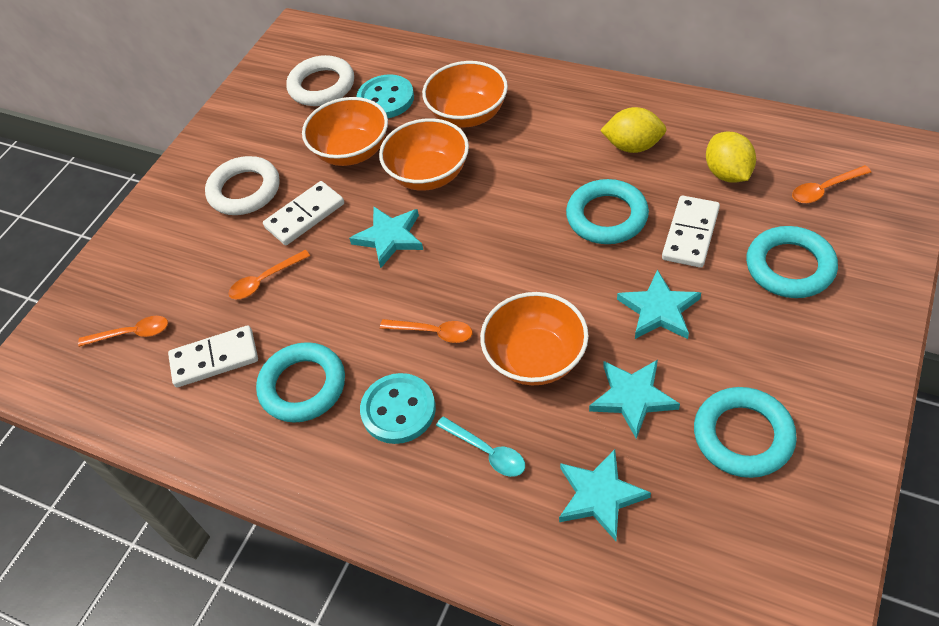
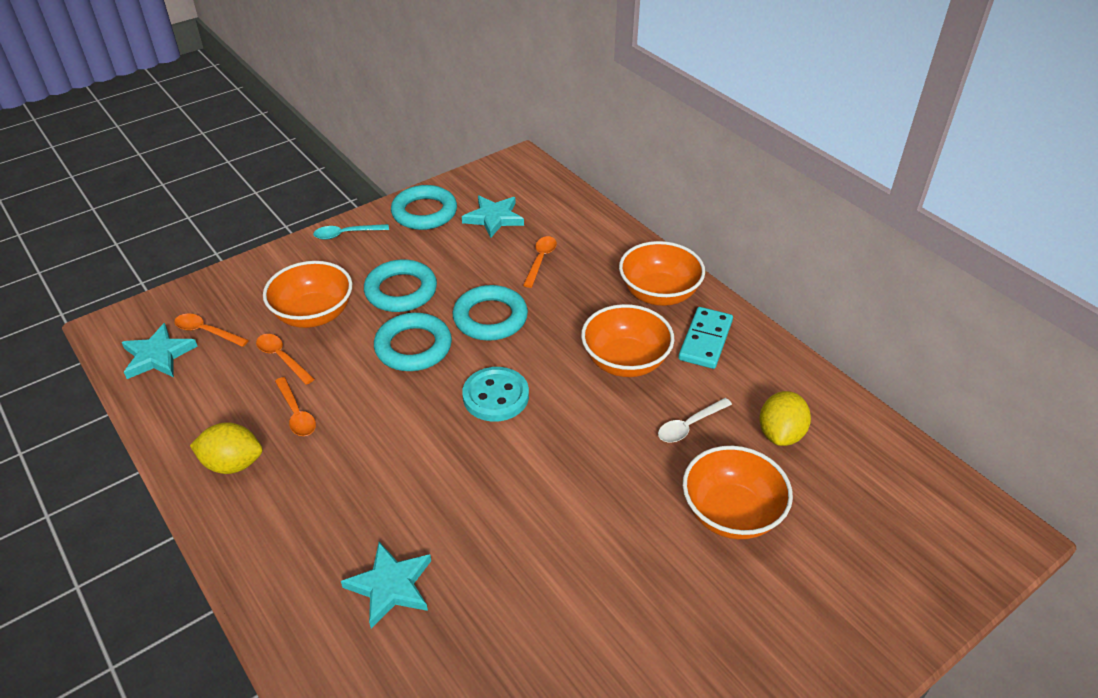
turquoise button: [357,74,414,118] [360,373,436,444] = 2 -> [462,367,529,422] = 1
turquoise domino: none = 0 -> [678,307,733,369] = 1
turquoise star: [349,206,423,268] [559,449,651,541] [589,360,680,439] [617,269,701,339] = 4 -> [122,323,198,379] [341,542,431,628] [462,196,524,238] = 3
white domino: [168,325,258,387] [263,181,344,245] [662,196,720,268] = 3 -> none = 0
white ring: [205,156,280,215] [286,55,354,106] = 2 -> none = 0
white spoon: none = 0 -> [658,398,732,442] = 1

